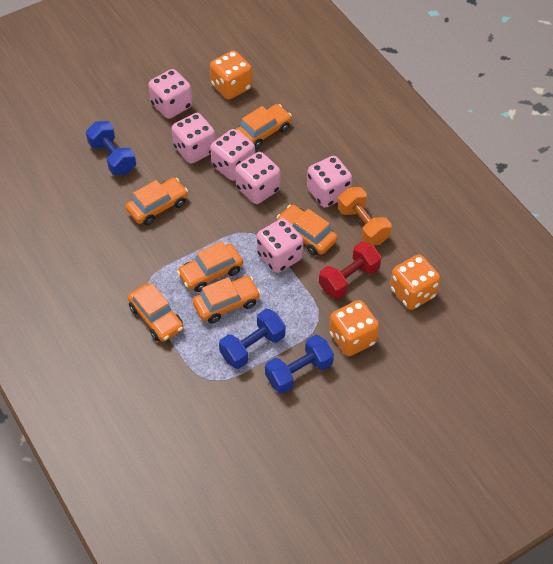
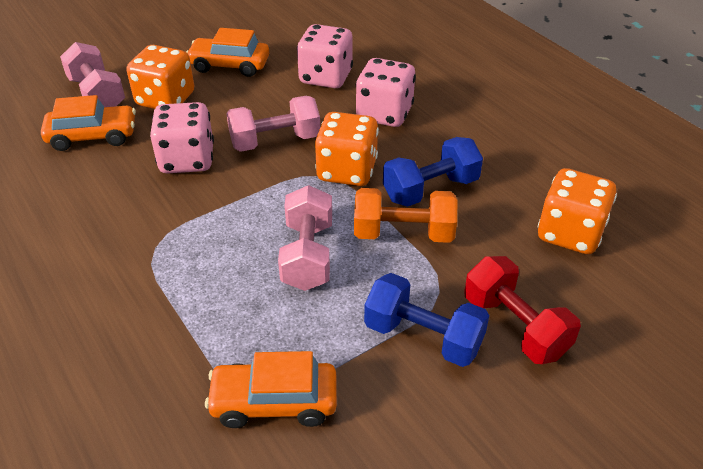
blue dumbbell: [86,121,136,175] [219,309,286,369] [265,335,334,394] = 3 -> [364,273,489,367] [383,137,483,207] = 2
orange car: [126,178,188,225] [128,283,183,342] [177,241,243,292] [193,276,261,323] [235,104,292,149] [277,205,338,255] = 6 -> [41,95,136,151] [186,28,269,77] [205,351,337,428] = 3
pink dice: [148,69,192,119] [172,113,216,164] [210,129,255,181] [235,152,281,204] [257,218,304,273] [307,156,352,208] = 6 -> [150,102,214,173] [297,24,353,88] [356,58,416,127] = 3
pink dumbbell: none = 0 -> [60,42,125,107] [226,96,320,152] [278,185,332,291] = 3

